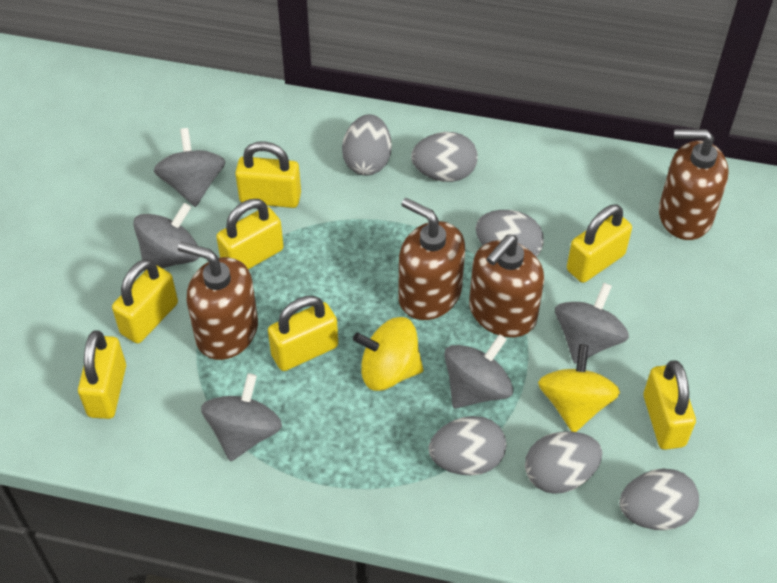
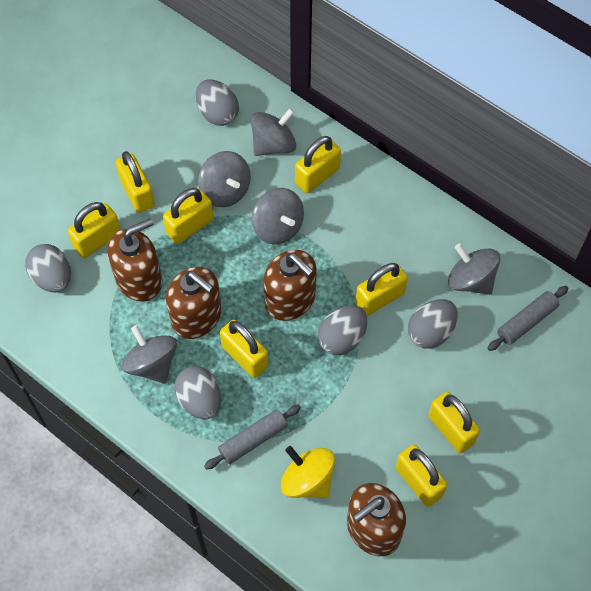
grey egg: [342,114,392,176] [411,132,478,182] [429,416,506,476] [476,210,544,257] [525,431,602,494] [619,469,699,530] = 6 -> [25,244,71,292] [174,366,221,419] [196,79,239,126] [318,305,367,355] [408,299,458,349] = 5
grey rolling pin: none = 0 -> [204,405,301,470] [487,286,569,351] = 2
yellow padlock: [78,331,126,419] [112,259,178,343] [216,199,284,269] [235,141,301,208] [268,296,338,371] [567,205,632,283] [643,360,696,450] = 7 -> [67,202,121,258] [116,151,155,213] [163,188,214,244] [220,320,269,378] [295,136,341,193] [356,263,408,316] [396,445,447,507] [428,392,480,453] = 8
yellow spinning top: [353,317,423,391] [538,344,620,432] = 2 -> [281,446,335,498] = 1

